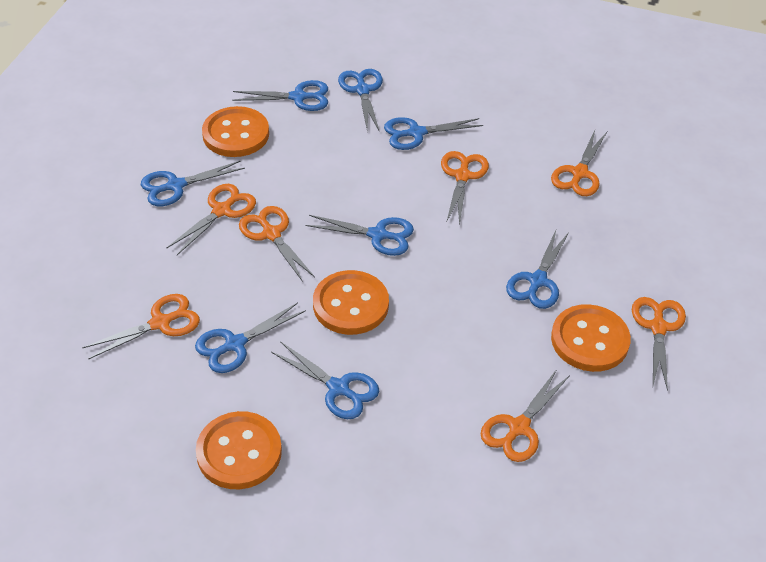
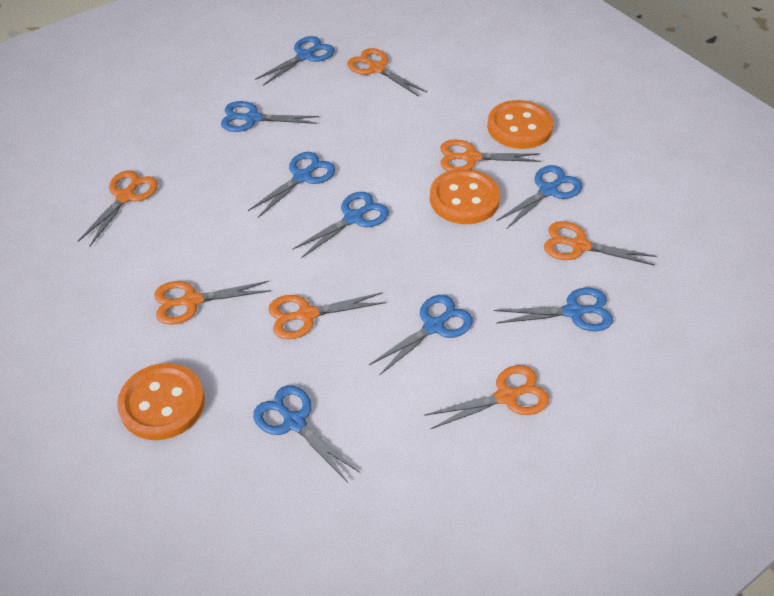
orange button: [196,411,282,489] [202,106,269,157] [313,270,389,335] [551,304,631,372] = 4 -> [117,363,205,440] [430,169,500,224] [487,100,553,149] = 3

